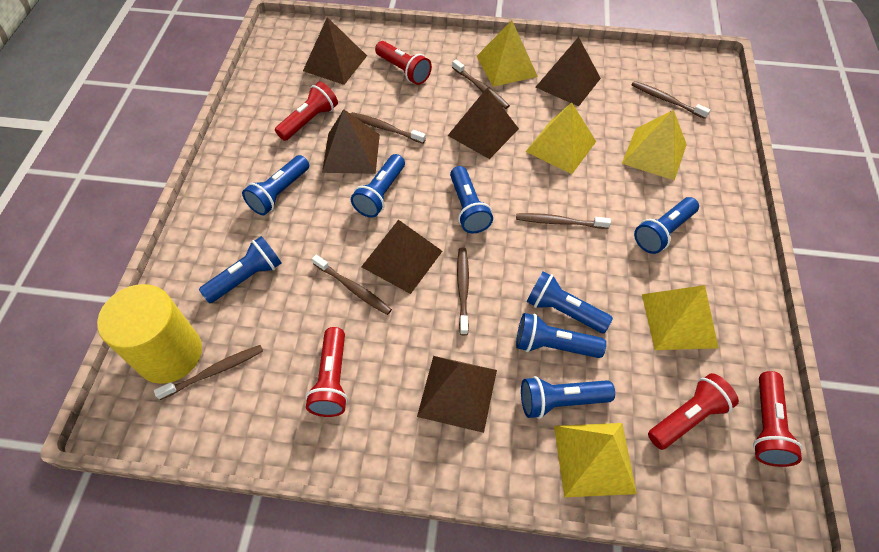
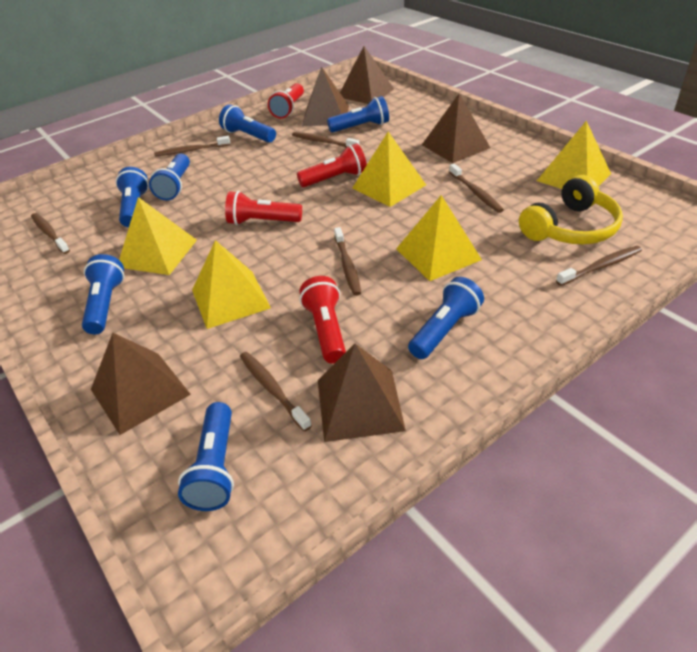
blue flashlight: [199,236,281,303] [242,155,309,215] [351,154,405,218] [450,166,493,233] [516,313,606,358] [521,376,615,419] [526,271,613,333] [634,197,699,254] = 8 -> [82,254,124,334] [116,167,149,227] [149,153,190,200] [178,402,234,511] [219,104,276,143] [327,96,389,133] [408,277,484,359] = 7
brown pyramid: [303,17,367,85] [322,109,380,174] [361,220,442,294] [417,356,497,433] [448,88,519,159] [536,37,601,107] = 6 -> [91,333,191,435] [302,66,349,126] [318,344,406,442] [340,46,394,104] [422,93,490,163] = 5
red flashlight: [275,82,338,141] [306,327,348,417] [375,41,432,85] [648,373,739,450] [753,371,803,467] = 5 -> [225,191,302,225] [268,83,304,119] [297,143,367,187] [300,276,346,364] = 4
yellow cylinder: [97,284,202,384] = 1 -> none = 0
yellow headphones: none = 0 -> [519,175,623,244] = 1

